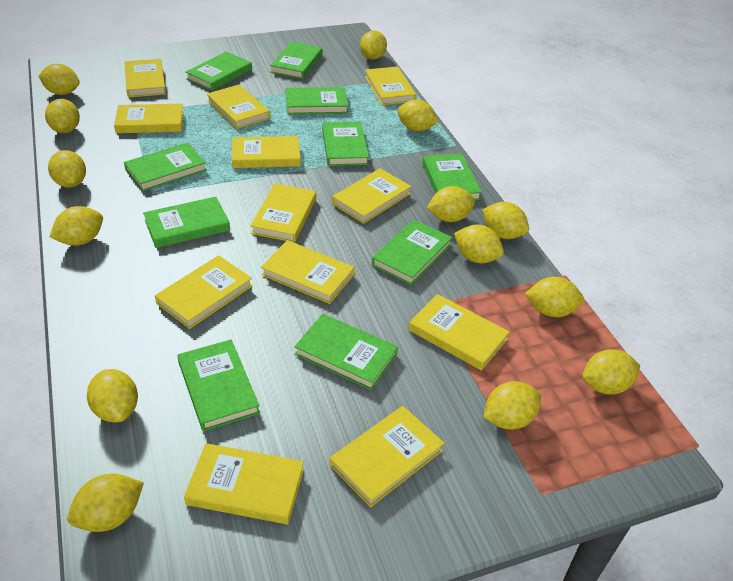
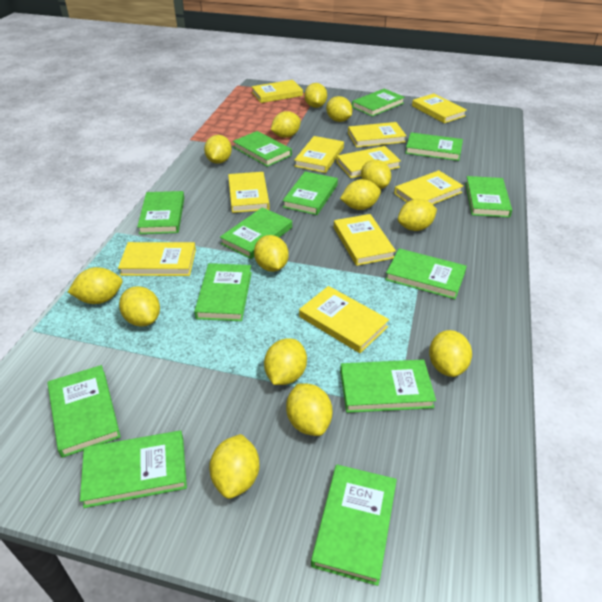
green book: [124,143,207,192] [143,197,230,248] [177,340,260,431] [185,52,252,91] [270,42,322,79] [285,87,348,114] [294,314,398,390] [322,122,369,166] [372,220,453,285] [422,153,482,200] = 10 -> [47,365,121,458] [80,431,187,508] [137,191,184,234] [194,263,252,321] [220,207,292,259] [233,131,292,167] [283,171,338,215] [311,465,397,586] [340,360,436,413] [352,89,405,117] [385,248,467,299] [405,132,463,161] [465,176,512,218] = 13
yellow book: [114,104,183,133] [124,59,166,98] [155,255,253,329] [184,443,304,524] [207,85,270,129] [232,136,301,168] [250,183,316,243] [261,240,355,304] [330,406,444,507] [332,168,411,224] [365,66,416,105] [409,294,509,371] = 12 -> [118,242,196,276] [228,172,270,213] [251,80,303,103] [294,136,344,173] [299,286,389,353] [334,214,396,266] [336,146,401,178] [348,122,406,148] [394,170,463,204] [412,93,467,123] = 10

